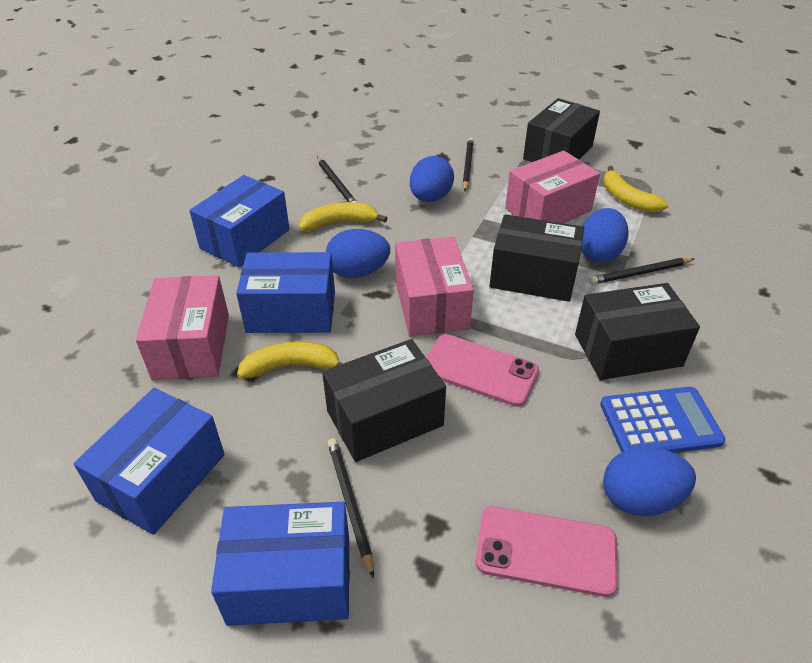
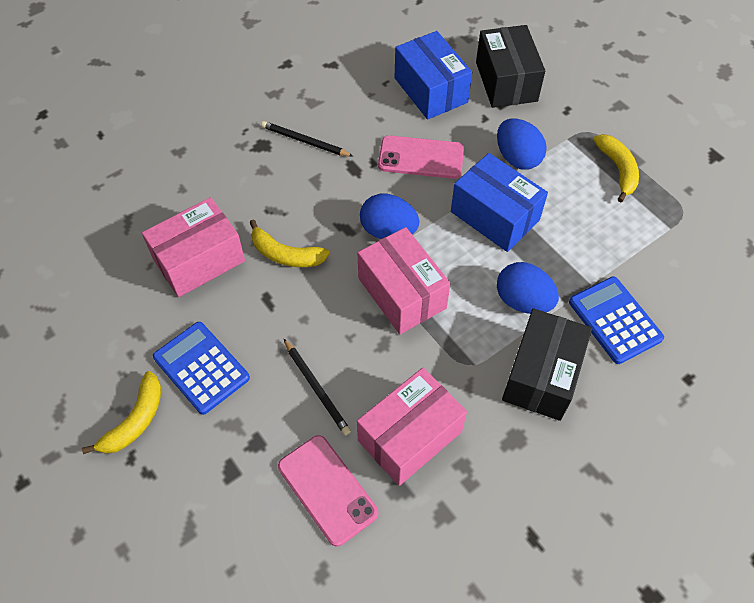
black box: [322,339,446,462] [490,214,584,302] [523,98,600,162] [575,283,700,380] = 4 -> [476,25,545,108] [502,308,592,421] = 2
black pencil: [317,157,358,203] [328,438,374,578] [463,138,474,191] [590,258,694,285] = 4 -> [261,121,354,157] [284,339,351,436] = 2
blue box: [73,388,225,535] [189,175,290,267] [211,502,350,626] [236,252,335,333] = 4 -> [395,31,472,120] [451,153,548,252] = 2
blue calculator: [600,387,725,453] = 1 -> [153,322,250,415] [569,277,664,364] = 2
blue egg: [325,229,390,278] [410,156,454,202] [581,208,628,262] [603,447,696,516] = 4 -> [360,194,419,239] [497,118,547,170] [497,262,559,314] = 3

